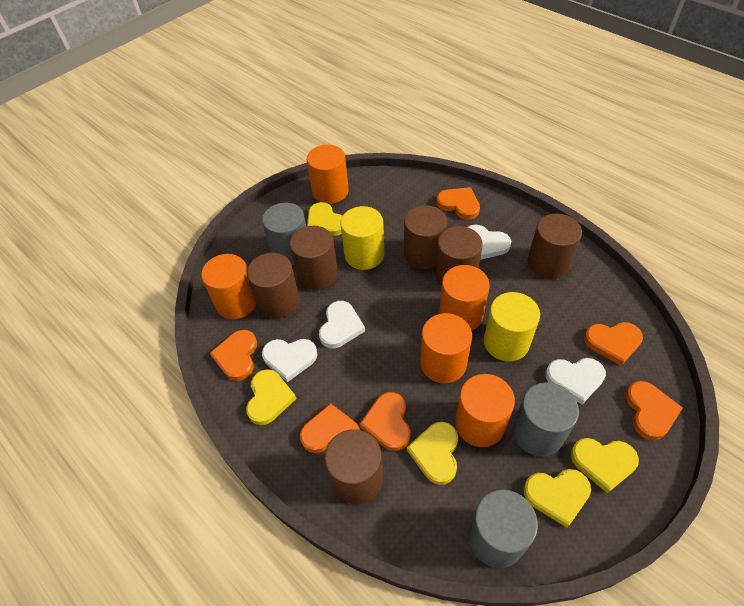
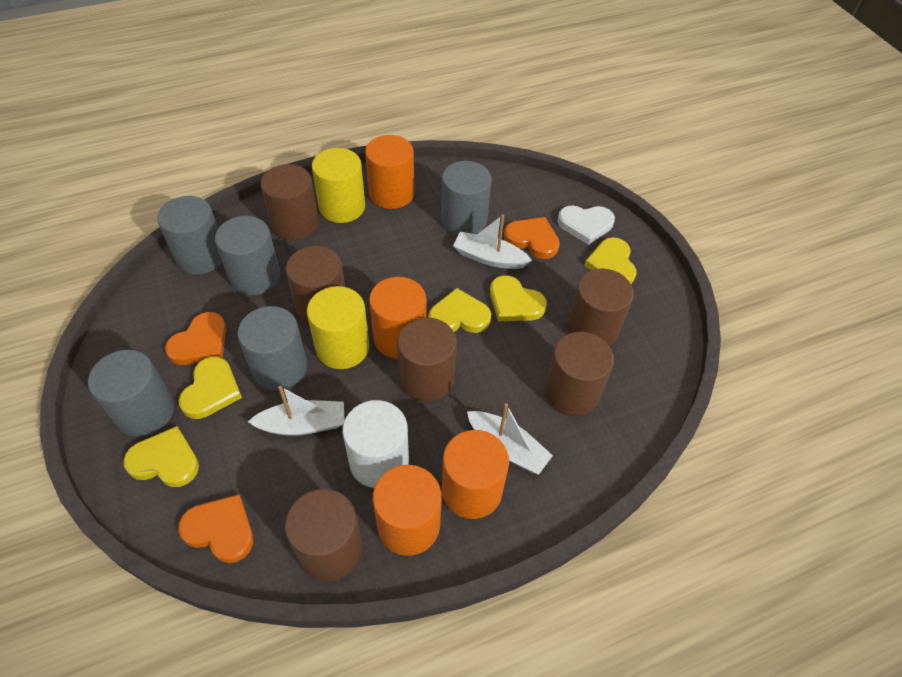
grey cylinder: [262,203,306,265] [468,489,538,568] [513,382,579,457] = 3 -> [88,350,174,437] [157,196,222,274] [215,216,280,295] [238,306,307,390] [441,161,492,235] = 5
orange cylinder: [201,254,257,319] [307,145,349,204] [420,313,472,383] [439,265,490,331] [455,374,515,447] = 5 -> [365,135,414,209] [369,277,426,359] [373,465,441,556] [442,430,509,519] = 4
orange heart: [210,330,257,381] [300,403,360,453] [359,392,411,451] [437,187,480,220] [584,322,643,366] [626,381,683,440] = 6 -> [165,312,226,365] [178,494,253,563] [504,217,560,259] = 3
white boat: none = 0 -> [248,386,344,436] [453,214,532,269] [467,403,553,475] = 3
white cylinder: none = 0 -> [342,400,409,488] = 1
white heart: [262,339,317,382] [319,301,365,348] [468,225,511,260] [545,358,606,404] = 4 -> [557,206,615,245] = 1

